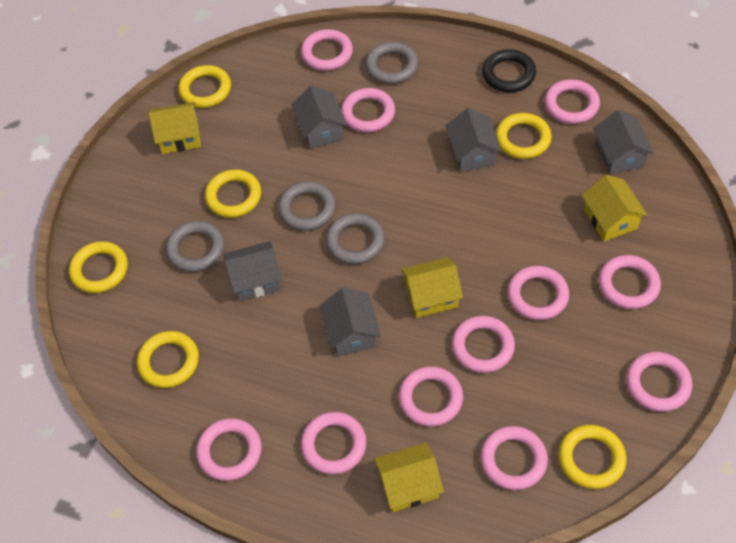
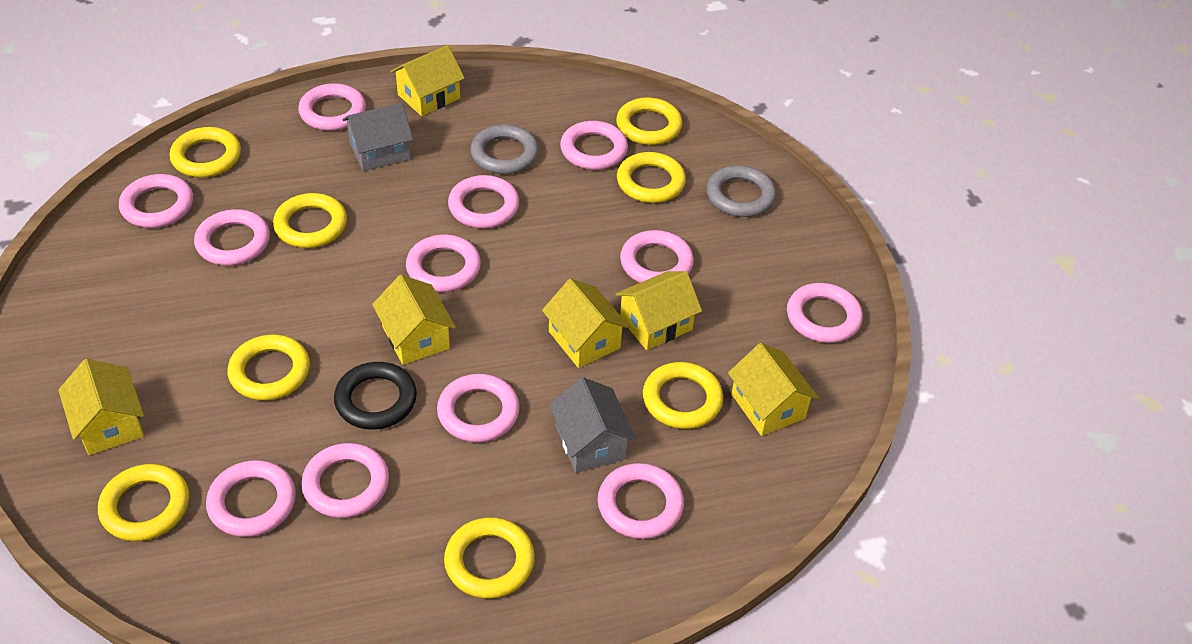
grey house: [224,241,282,301] [291,85,347,149] [320,288,381,356] [445,108,502,172] [593,110,654,175] = 5 -> [342,103,413,171] [549,377,636,473] = 2
grey ring: [166,221,224,272] [278,182,336,231] [326,213,385,264] [365,42,418,84] = 4 -> [470,124,539,174] [706,165,776,217] = 2
pink ring: [196,418,262,481] [301,29,353,71] [301,412,367,475] [341,88,395,133] [399,366,463,427] [452,316,515,373] [480,426,548,490] [507,266,569,320] [545,79,600,124] [599,255,661,309] [626,352,692,412] = 11 -> [119,174,193,228] [194,209,270,266] [206,460,296,537] [298,83,366,131] [301,443,389,518] [406,235,481,292] [437,374,520,442] [448,175,519,228] [560,121,628,170] [598,463,684,539] [620,230,694,283] [787,283,863,343] = 12
yellow house: [149,102,201,154] [374,443,444,512] [401,257,463,318] [581,174,648,242] = 4 -> [58,359,144,455] [372,275,456,365] [390,45,465,116] [542,279,630,368] [615,271,702,350] [728,343,819,436] = 6
yellow ring: [69,241,128,293] [137,331,199,388] [178,65,231,108] [205,169,261,218] [495,113,552,159] [558,425,627,489] = 6 -> [98,464,189,541] [170,127,241,177] [228,334,310,400] [273,193,347,248] [444,517,535,599] [616,97,683,145] [617,152,686,203] [643,362,723,429] = 8

